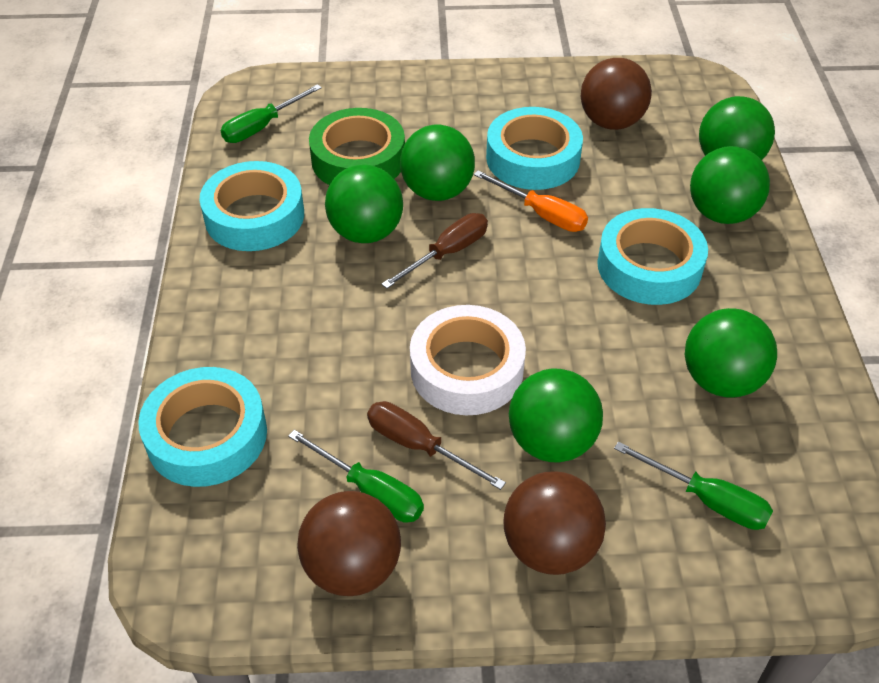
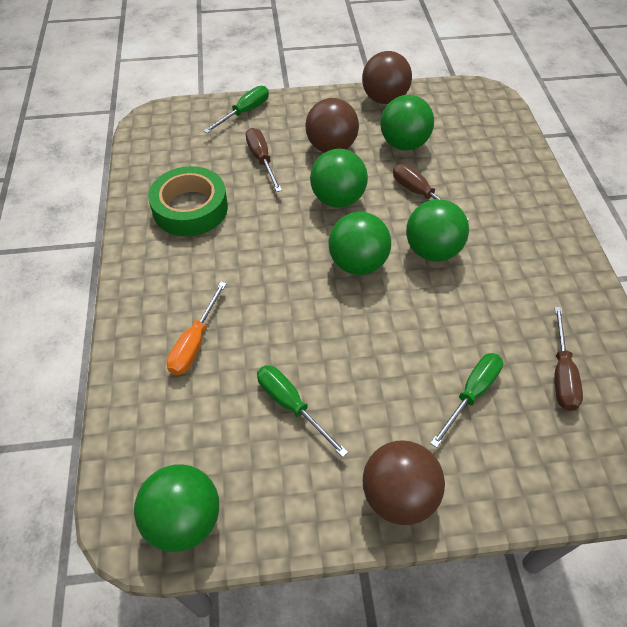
brown screwdriver: [367,401,506,490] [381,213,488,289] = 2 -> [246,128,282,192] [393,164,470,221] [555,307,583,411] = 3
green ball: [325,164,403,243] [400,124,475,201] [509,368,603,462] [685,308,777,398] [690,146,770,224] [699,96,775,160] = 6 -> [134,464,219,552] [310,149,368,208] [328,212,391,275] [380,95,434,151] [406,199,469,262] = 5
turquoise tape: [138,367,267,487] [199,161,304,251] [486,107,583,190] [597,208,708,305] = 4 -> none = 0
white tape: [410,305,526,415] = 1 -> none = 0

